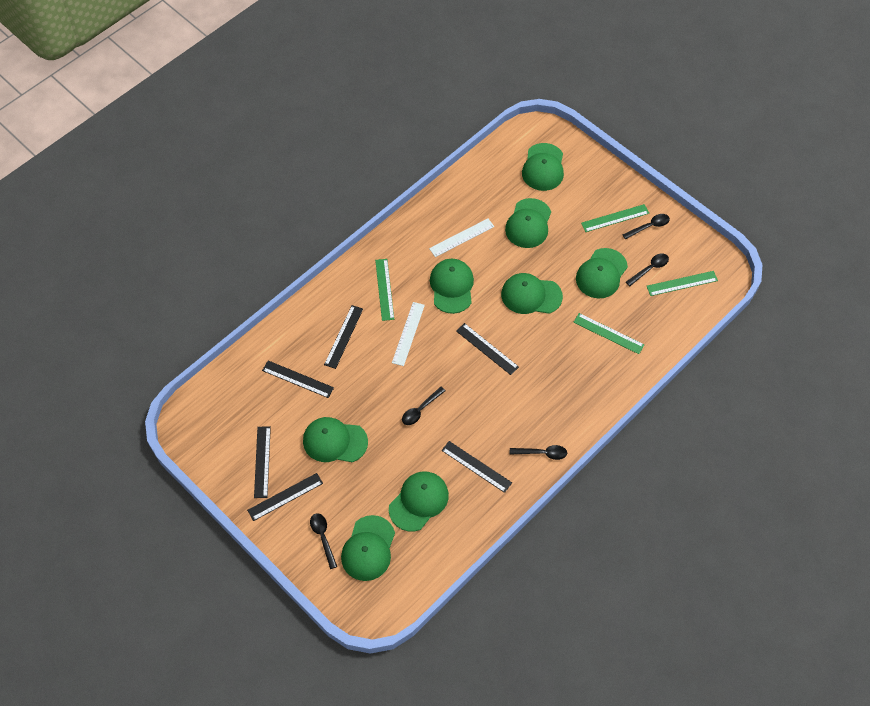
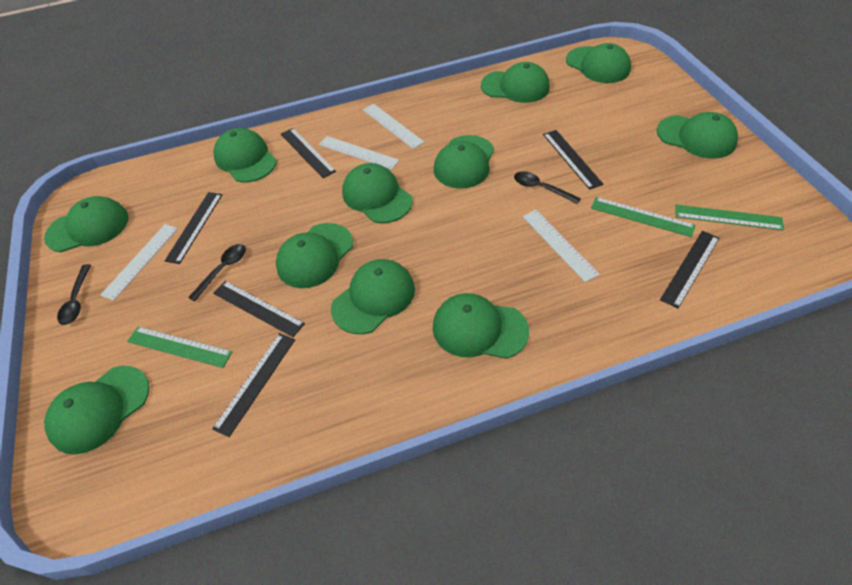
black spoon: [310,513,337,569] [402,387,445,425] [510,445,567,460] [622,214,670,239] [626,253,669,286] = 5 -> [57,264,91,325] [188,244,246,301] [514,171,581,204] = 3
green cap: [303,417,368,462] [341,515,395,581] [389,472,449,531] [430,259,474,314] [501,273,563,314] [505,198,551,248] [522,143,564,191] [576,248,628,299] = 8 -> [44,196,129,252] [44,366,149,455] [214,128,277,183] [276,223,353,288] [331,259,415,334] [342,163,413,223] [433,293,529,359] [434,135,494,189] [481,62,550,103] [566,43,631,83] [657,112,738,159] = 11
green ruler: [375,259,394,321] [573,313,644,354] [581,204,649,232] [647,271,718,296] = 4 -> [127,327,232,368] [591,197,696,237] [675,205,784,231] = 3
white ruler: [392,302,425,366] [429,218,494,257] = 2 -> [100,224,178,301] [319,136,399,170] [363,104,424,149] [523,210,600,282] = 4

